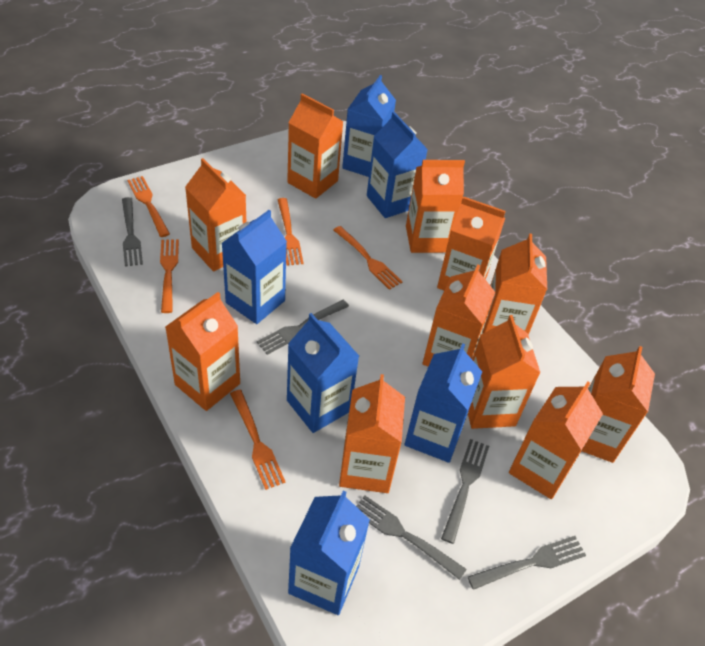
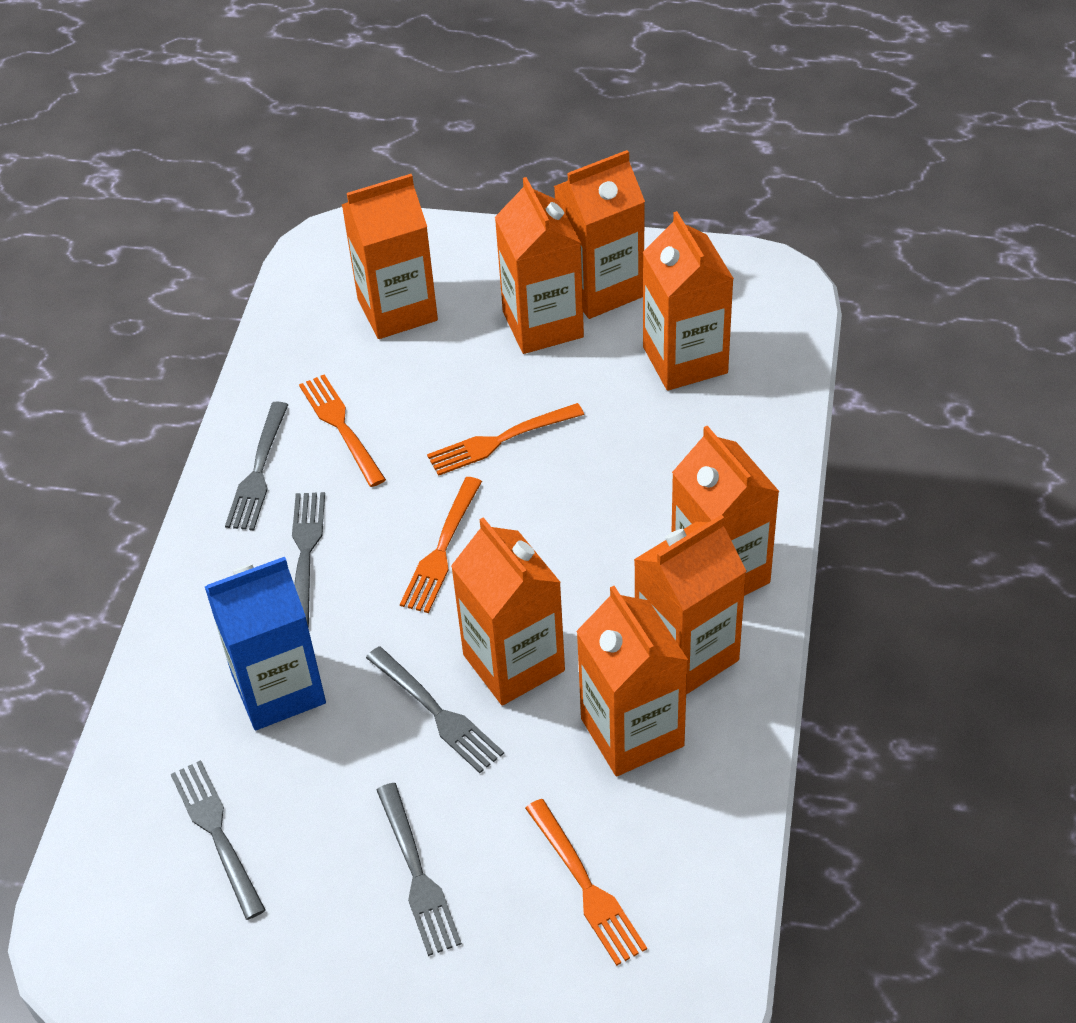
blue carton: [222,210,287,324] [287,313,359,433] [288,490,370,615] [342,75,396,177] [367,112,428,218] [404,343,482,463] = 6 -> [205,557,326,730] = 1
orange carton: [165,292,240,411] [185,158,246,272] [287,94,343,199] [339,374,405,493] [406,160,465,253] [423,265,495,367] [437,196,506,290] [468,315,540,429] [482,234,547,335] [509,381,603,499] [582,346,655,463] = 11 -> [342,174,438,339] [451,517,565,706] [495,177,584,354] [554,150,645,319] [576,586,688,776] [634,515,746,695] [643,211,734,391] [672,425,780,596] = 8
orange fork: [127,176,170,237] [160,239,179,313] [230,390,286,490] [277,198,304,266] [334,226,403,290] = 5 -> [299,375,386,487] [400,477,482,613] [427,403,584,476] [525,799,647,966] = 4

